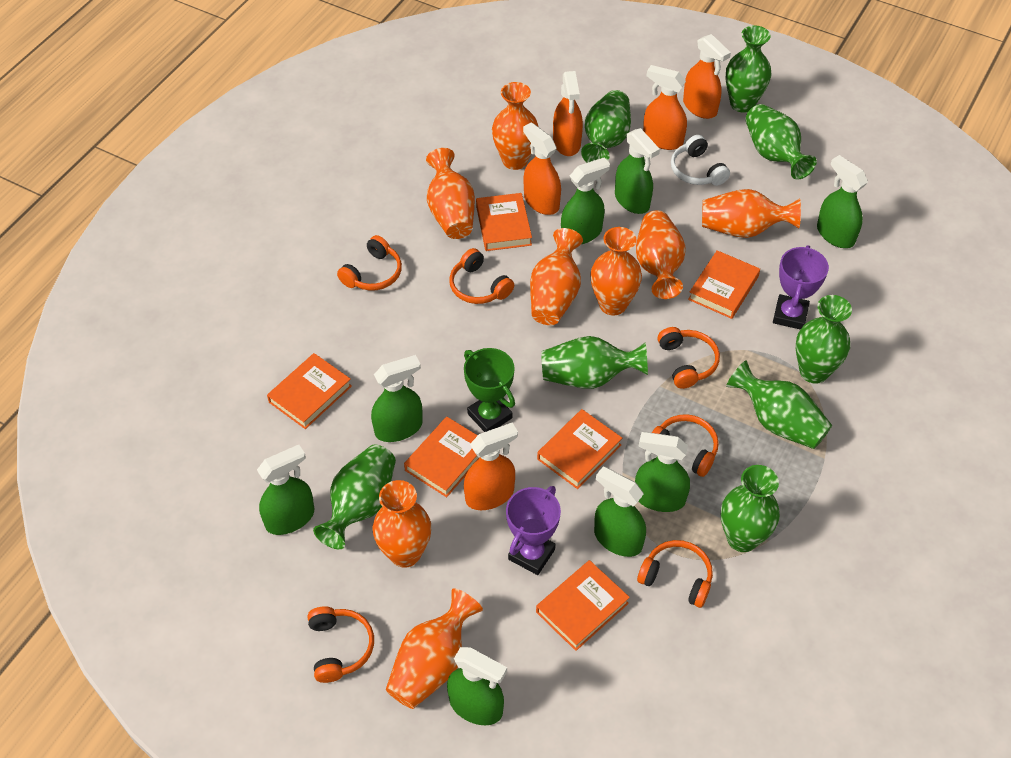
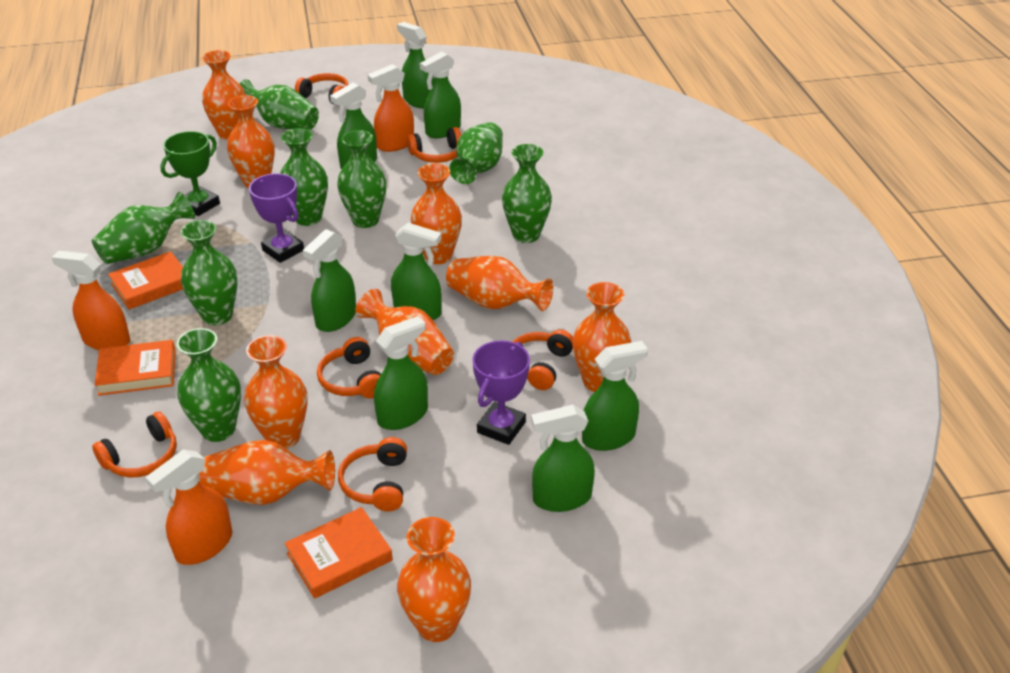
orange book: [267,353,352,429] [404,417,479,497] [476,193,532,251] [536,560,630,651] [537,409,622,489] [688,250,760,319] = 6 -> [95,340,176,396] [108,251,183,310] [285,507,393,599] = 3
orange spray bottle: [464,423,518,510] [523,122,561,215] [553,71,583,156] [643,65,687,150] [683,34,731,119] = 5 -> [51,251,130,350] [145,449,232,565] [368,64,414,152] = 3
orange vase: [373,480,431,568] [386,588,483,709] [426,148,475,239] [492,82,539,170] [530,228,583,325] [590,227,642,316] [636,210,686,299] [702,189,801,238] = 8 -> [199,440,335,505] [202,50,246,140] [227,95,275,189] [244,335,308,449] [355,289,454,375] [397,517,471,642] [411,164,462,264] [446,256,553,311] [572,282,631,392] = 9
white headphones: [671,135,730,186] = 1 -> none = 0

